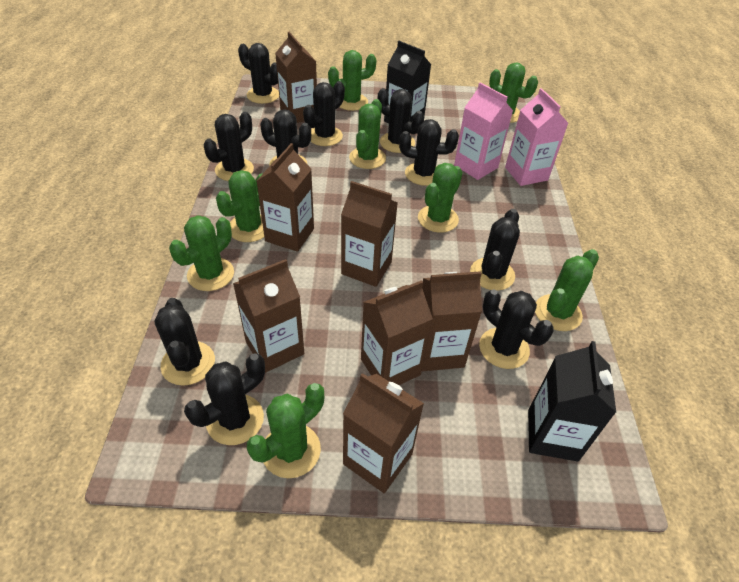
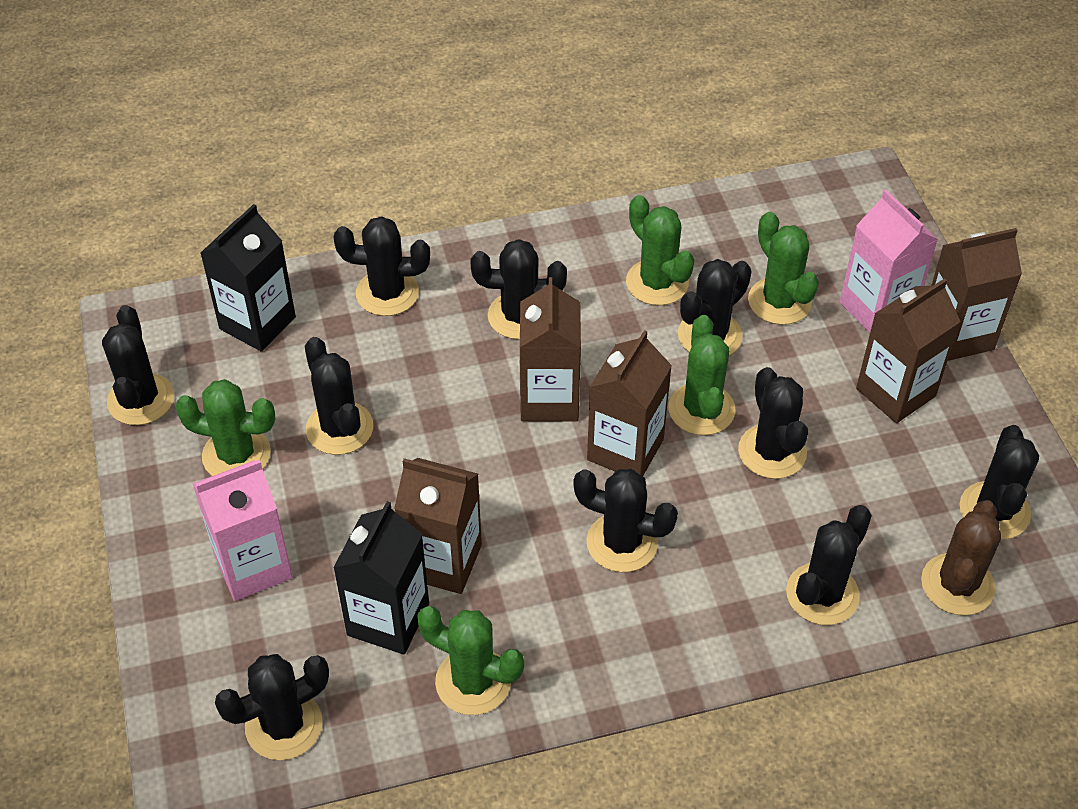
brown cactus: none = 0 -> [921,500,1001,615] = 1
brown carton: [233,259,304,373] [257,143,314,252] [275,32,317,123] [341,181,398,287] [343,373,424,493] [361,280,433,385] [422,271,482,371] = 7 -> [394,458,482,594] [520,277,581,422] [587,330,672,476] [856,278,961,423] [931,228,1022,361] = 5
green cactus: [169,215,234,291] [216,170,264,242] [247,383,324,478] [328,50,377,111] [349,99,386,169] [418,163,463,233] [489,62,538,123] [535,249,599,331] = 8 -> [175,379,275,476] [417,606,524,715] [626,195,694,305] [669,315,736,435] [748,212,819,325] = 5

